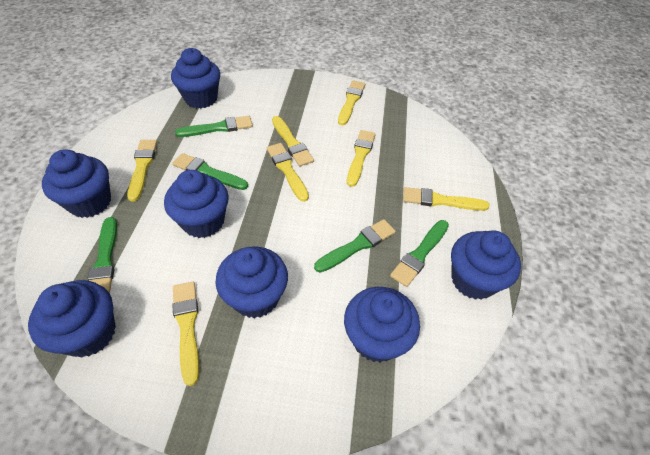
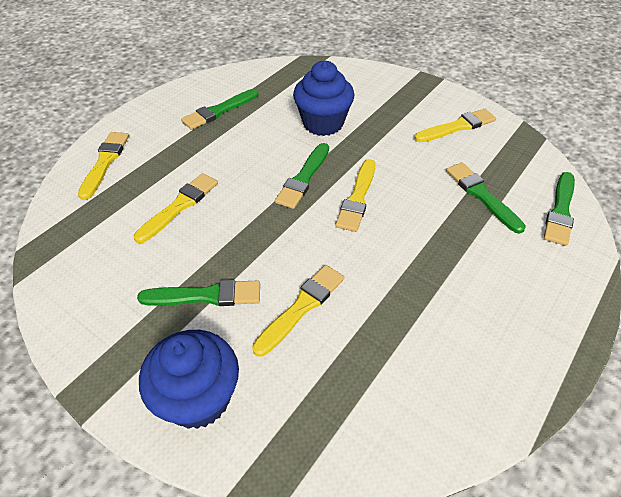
blue cupcake: [28,280,116,357] [42,149,111,218] [164,170,229,238] [171,48,220,108] [215,246,288,319] [344,287,420,362] [451,230,521,300] = 7 -> [139,330,239,429] [293,60,354,136] = 2
yellow brush: [127,140,157,202] [172,282,199,386] [267,143,309,202] [272,116,314,167] [338,80,365,126] [347,130,376,187] [403,187,490,211] = 7 -> [78,132,129,200] [134,173,218,243] [252,265,344,357] [335,159,375,232] [414,109,496,142] = 5

